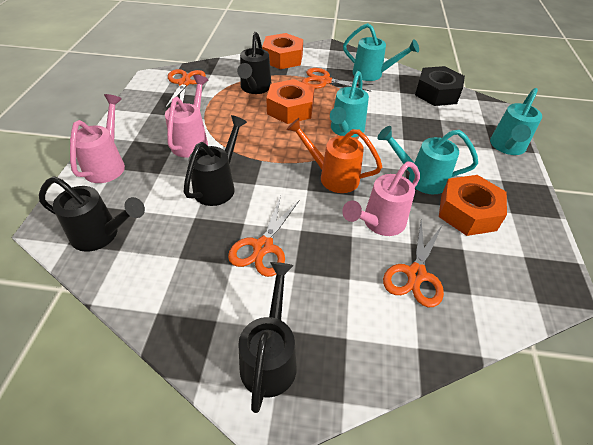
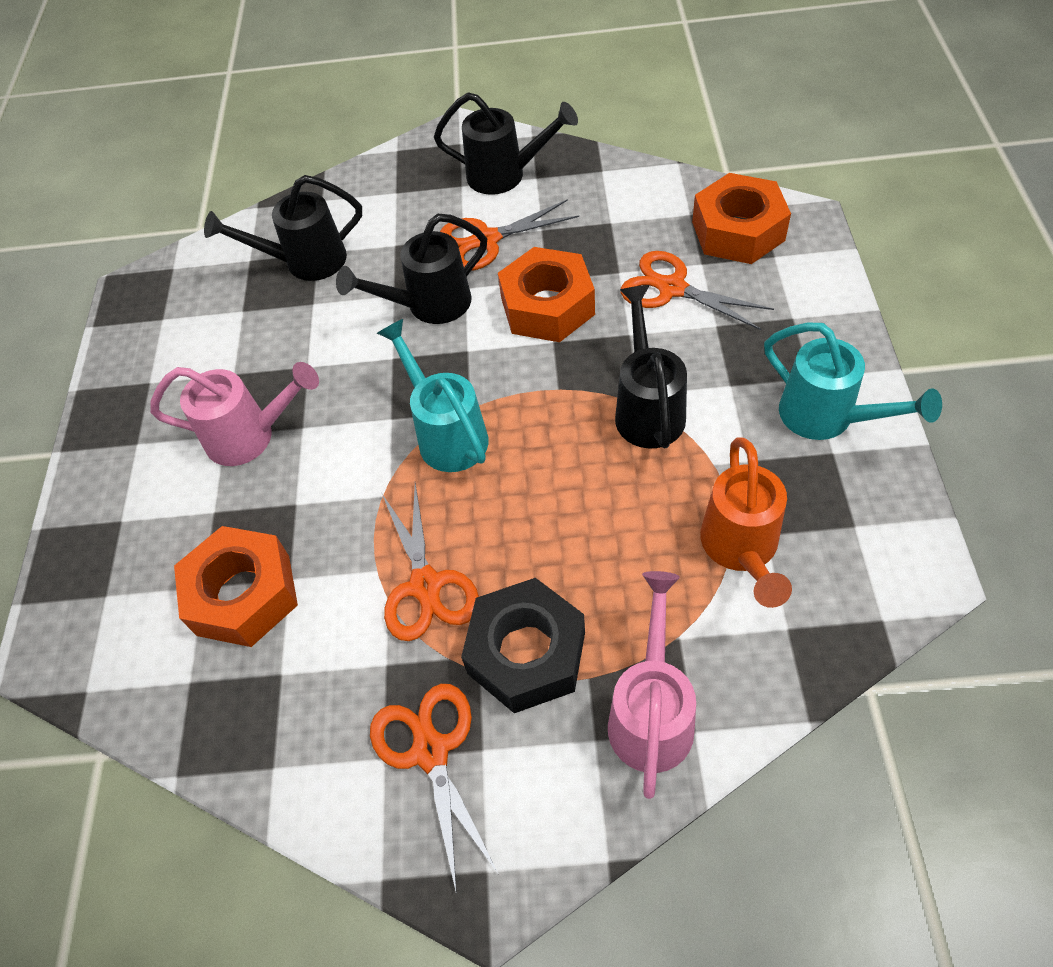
pink watering can: [70,94,125,183] [165,75,208,158] [342,161,420,236] = 3 -> [150,362,319,466] [608,571,696,799] = 2
turquoise watering can: [330,71,369,137] [343,23,419,81] [377,126,478,194] [490,88,542,155] = 4 -> [377,319,489,472] [764,323,942,440] = 2

